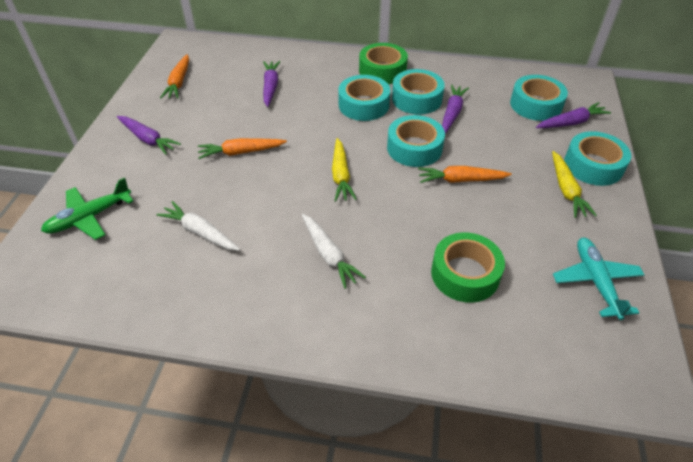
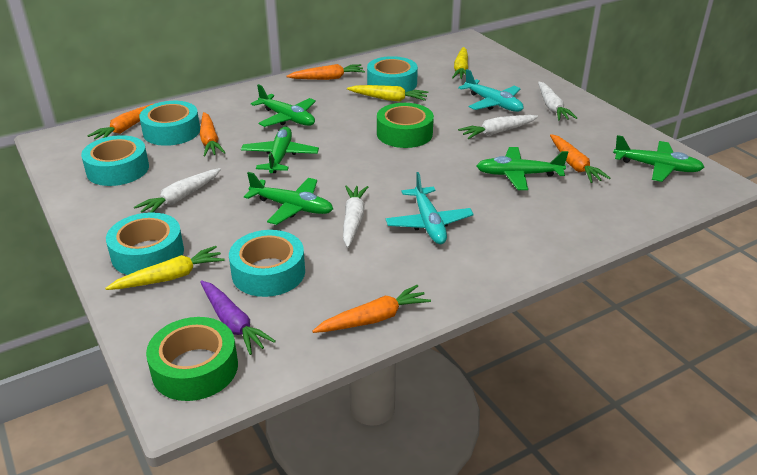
green plane: [41,177,133,240] = 1 -> [241,127,319,173] [244,172,333,225] [251,84,316,127] [477,147,568,190] [613,135,705,182] = 5
orange carrot: [160,54,189,99] [198,138,287,159] [418,166,512,183] = 3 -> [87,103,155,139] [200,112,226,157] [286,64,365,80] [312,285,431,333] [550,134,610,183] = 5
purple carrot: [117,116,181,155] [263,61,280,107] [442,85,469,134] [536,102,611,128] = 4 -> [200,280,276,355] = 1
turquoise plane: [553,238,644,320] = 1 -> [386,172,474,244] [458,69,523,112] = 2
white carrot: [156,201,240,251] [302,214,366,289] = 2 -> [134,168,221,213] [343,185,368,248] [458,115,538,139] [538,82,577,120] = 4
yellow carrot: [332,138,357,202] [552,151,597,218] = 2 -> [105,246,225,290] [347,85,428,102] [452,47,468,79] = 3

